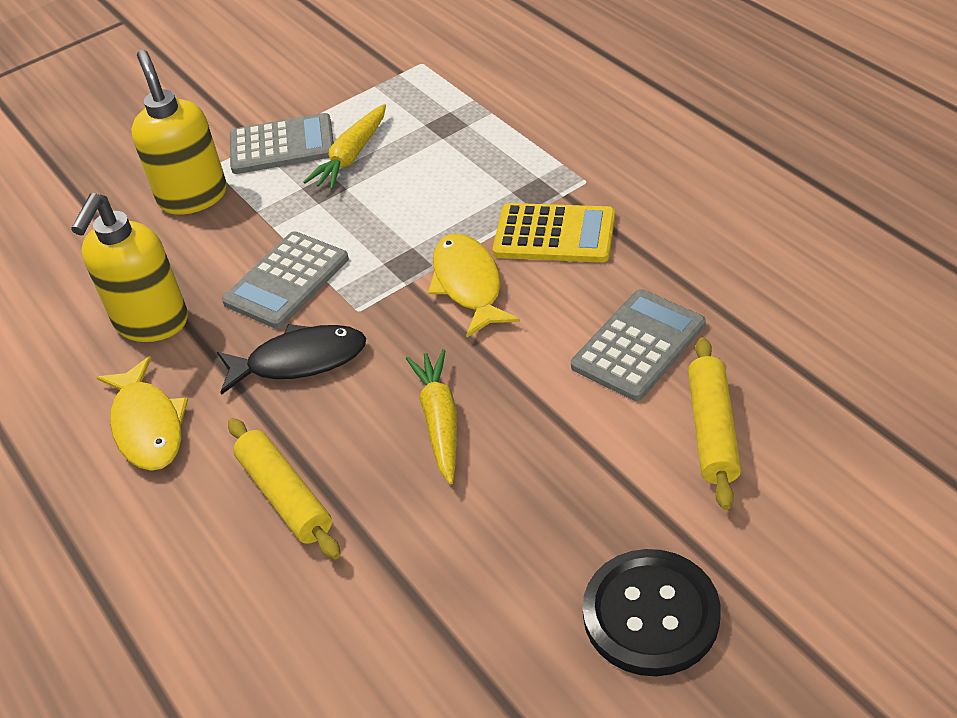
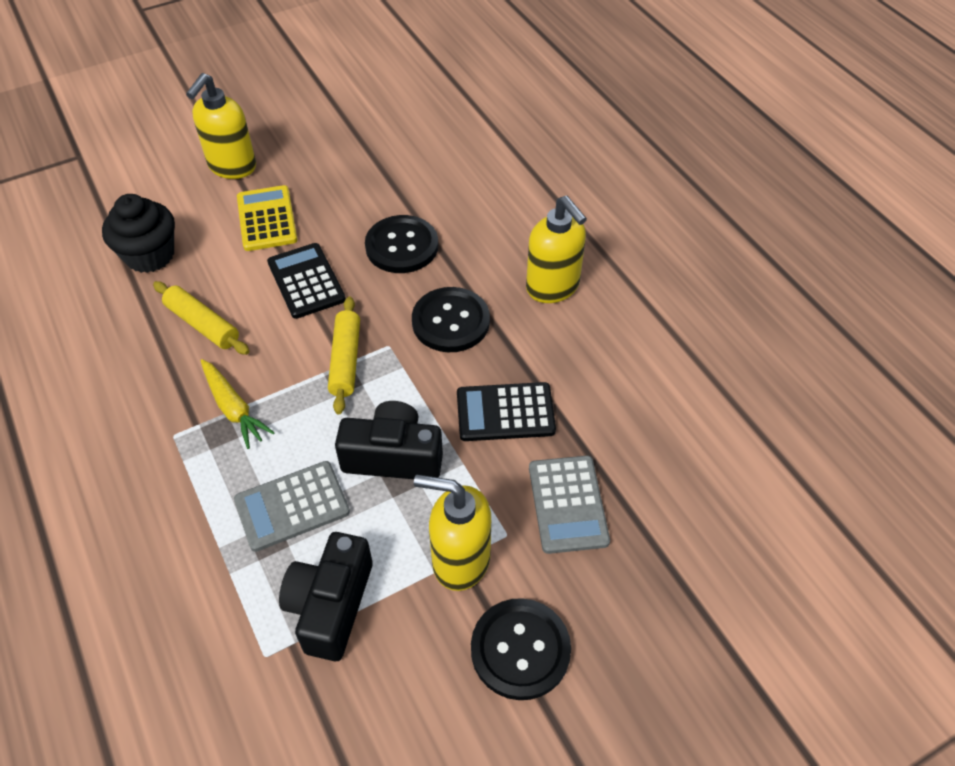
black button: [583,549,720,676] = 1 -> [365,215,438,273] [412,287,490,352] [471,598,571,700] = 3
black calculator: none = 0 -> [267,243,346,319] [457,382,556,441] = 2
black camera: none = 0 -> [279,532,373,661] [335,401,443,479] = 2
black cupcake: none = 0 -> [102,194,175,273] = 1
black fish: [217,324,366,395] = 1 -> none = 0
grey calculator: [222,231,349,329] [230,113,334,174] [571,289,706,401] = 3 -> [234,461,350,552] [529,456,610,554] = 2
yellow carrot: [303,104,386,190] [406,349,457,484] = 2 -> [200,359,275,449] = 1
yellow fish: [96,356,188,471] [428,233,520,337] = 2 -> none = 0
yellow soap dispenser: [71,193,188,342] [131,50,227,215] = 2 -> [186,73,256,179] [414,475,491,591] [526,196,587,303] = 3

